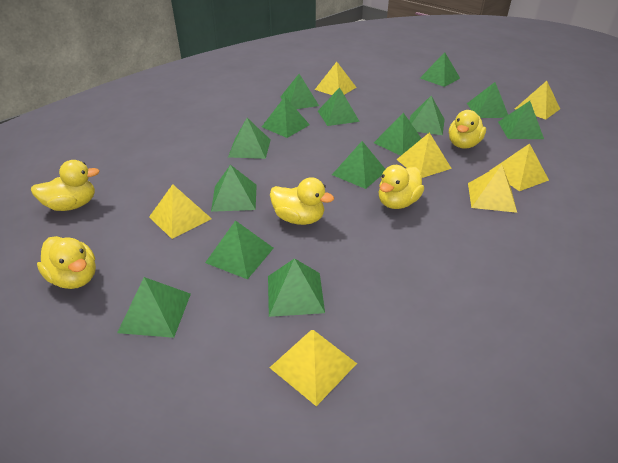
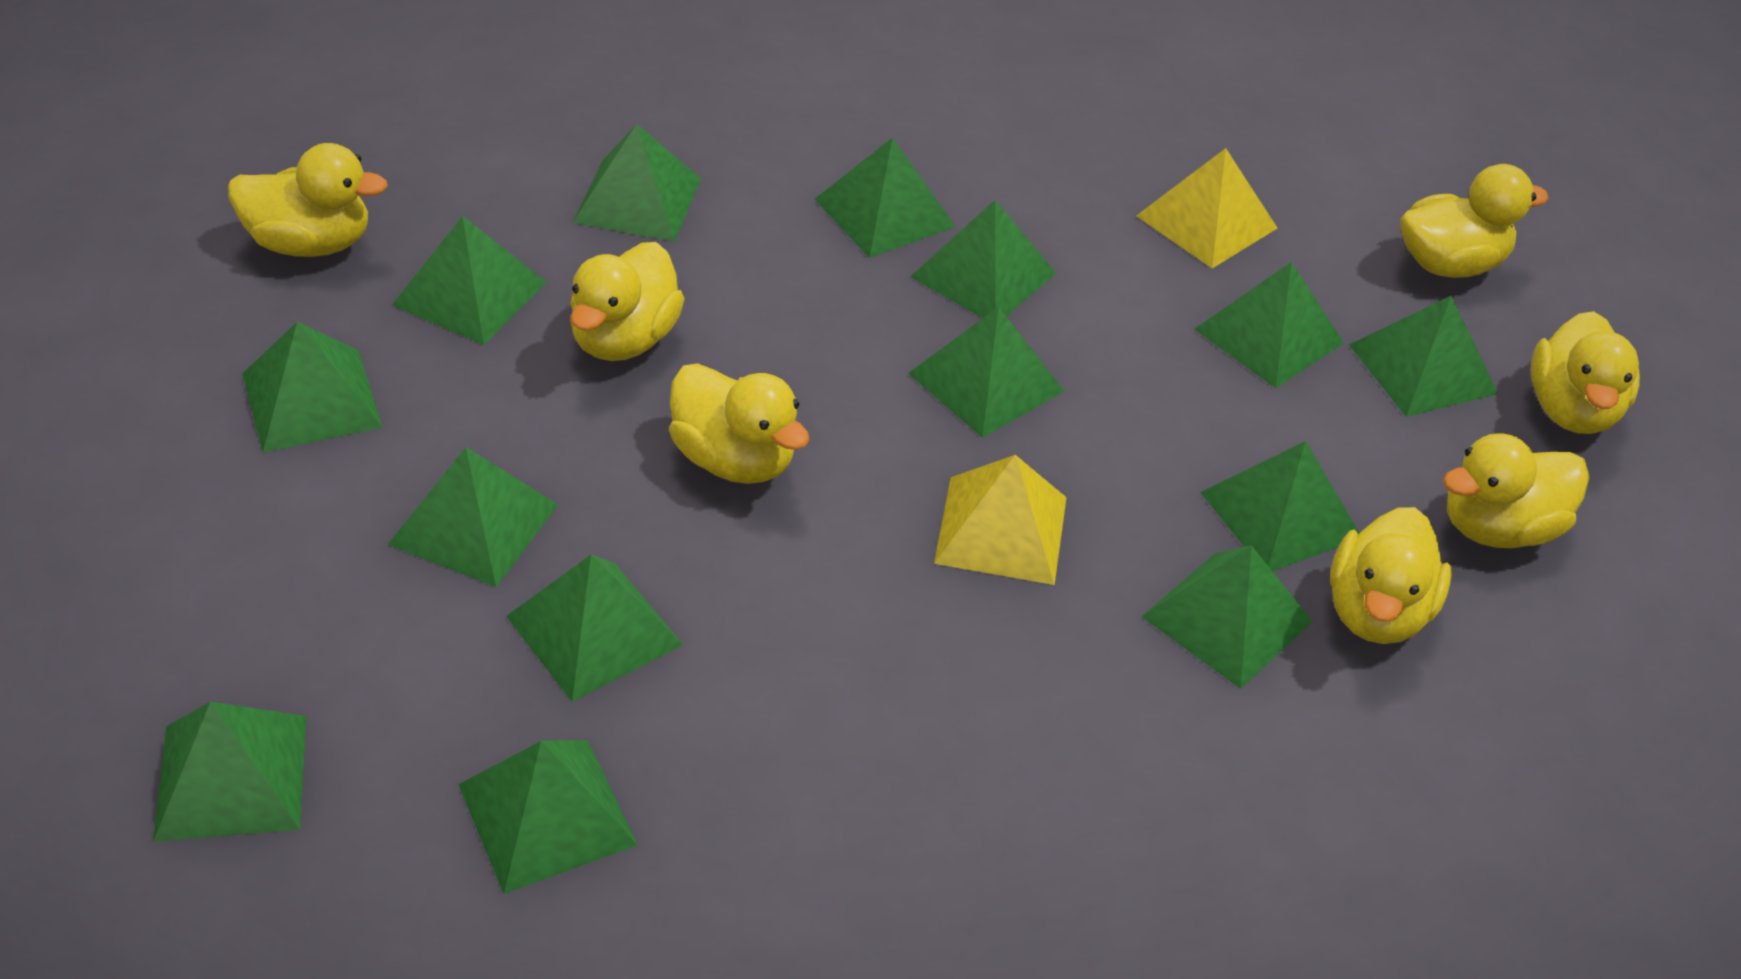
yellow duck: [31,160,100,211] [37,236,96,289] [270,177,334,225] [378,165,424,209] [449,110,486,149] = 5 -> [228,143,388,257] [570,242,685,361] [669,363,810,484] [1330,507,1452,644] [1400,164,1549,278] [1443,433,1589,548] [1531,311,1640,434] = 7
yellow pyramid: [149,184,212,239] [269,330,357,406] [315,62,357,95] [396,132,452,178] [468,164,517,213] [490,143,549,191] [515,81,560,120] = 7 -> [934,455,1067,585] [1136,148,1277,268] = 2

